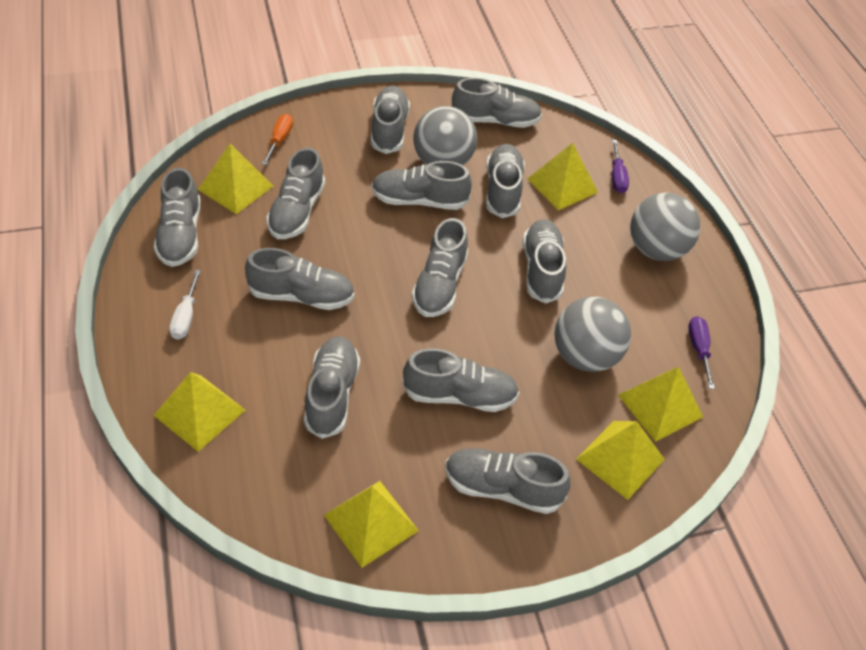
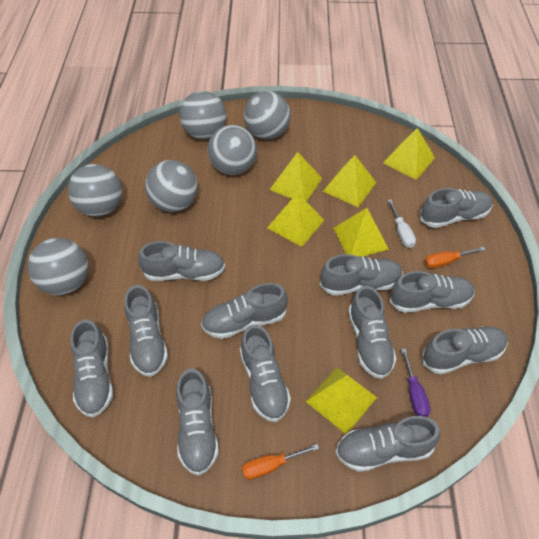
grey ball: [413,106,477,165] [554,296,631,372] [630,192,700,261] = 3 -> [28,238,89,295] [68,164,122,217] [145,160,198,212] [179,91,226,140] [208,125,257,175] [244,91,291,140] = 6
orange screwdriver: [262,114,293,165] = 1 -> [242,444,319,480] [424,247,485,268] = 2
purple screwdriver: [612,140,629,193] [688,316,715,389] = 2 -> [401,348,430,417] = 1

